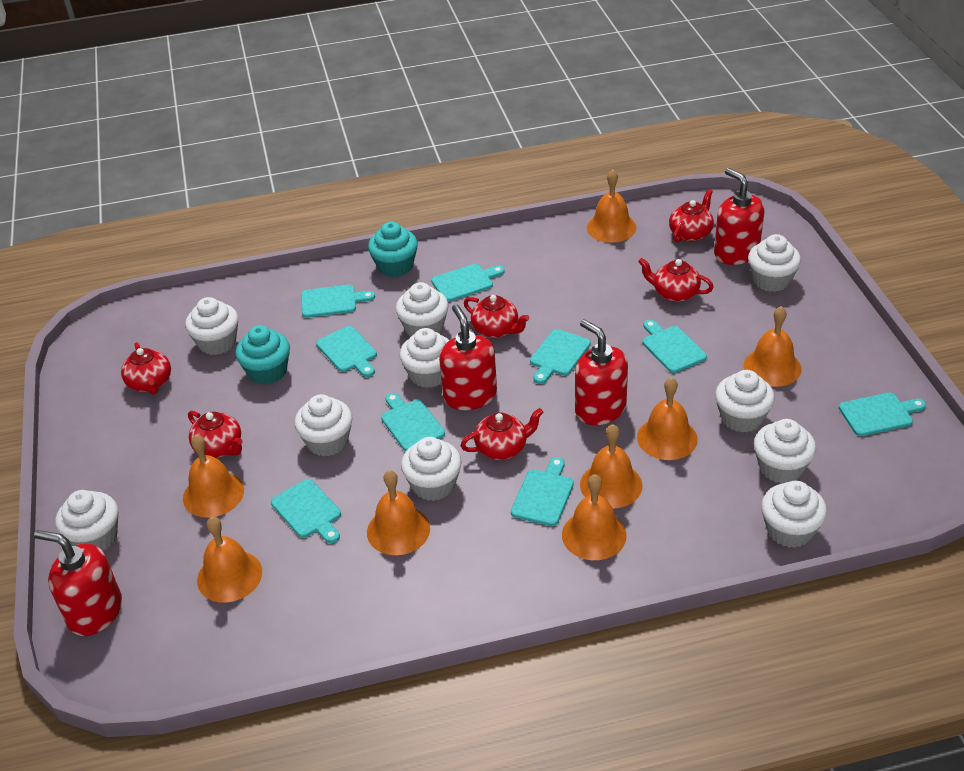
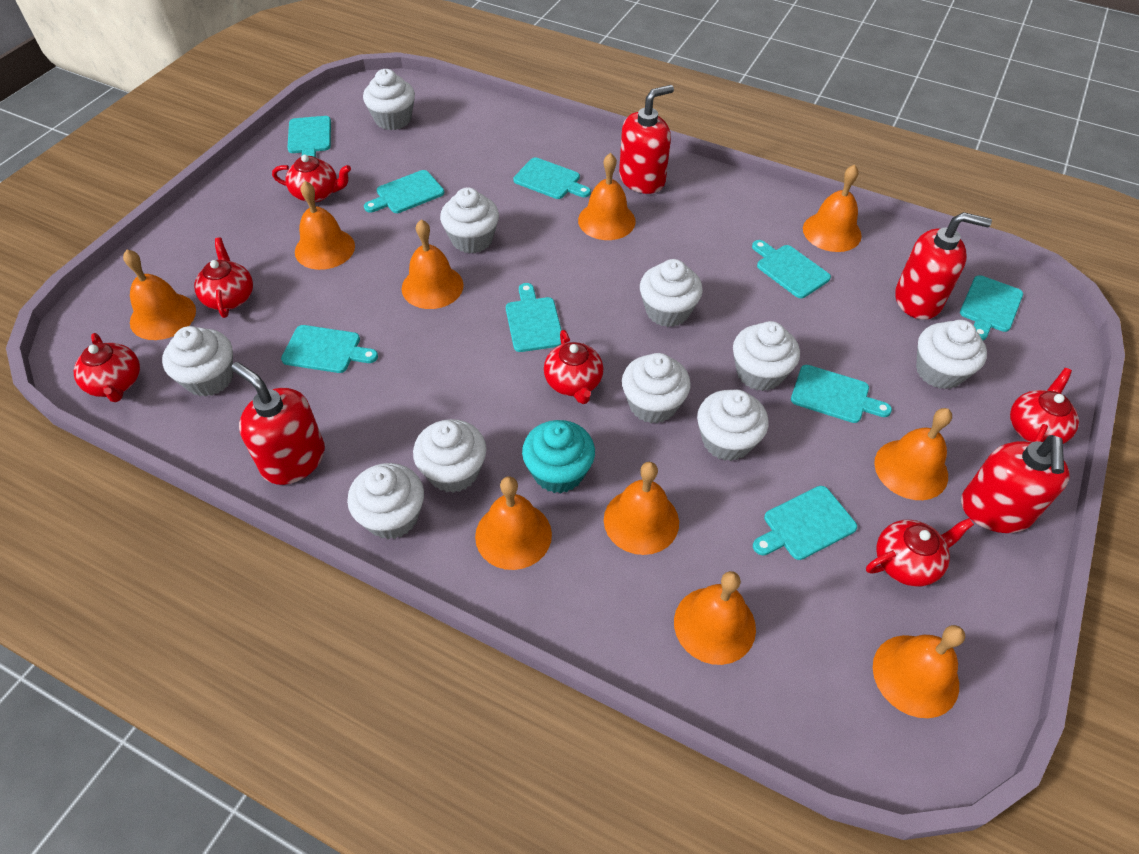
orange bell: [183,435,244,518] [197,517,262,603] [367,470,430,555] [562,474,627,560] [580,424,642,509] [587,170,636,243] [637,377,698,460] [744,306,802,387] = 8 -> [123,249,196,340] [295,181,355,270] [401,220,464,309] [475,477,552,570] [578,153,636,240] [604,462,679,555] [674,571,756,665] [803,165,862,252] [873,625,965,718] [874,408,952,500] = 10
turquoise cupcake: [235,325,290,385] [368,222,418,277] = 2 -> [522,420,595,494] = 1

